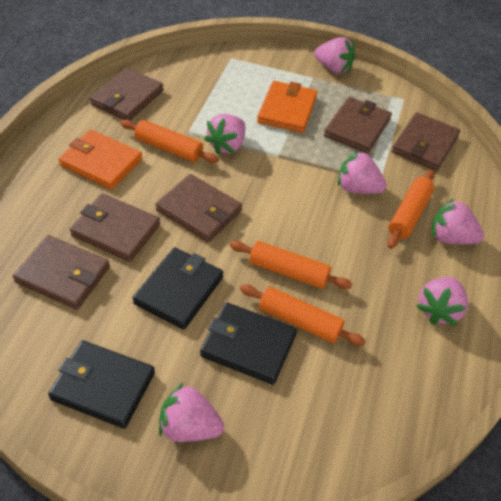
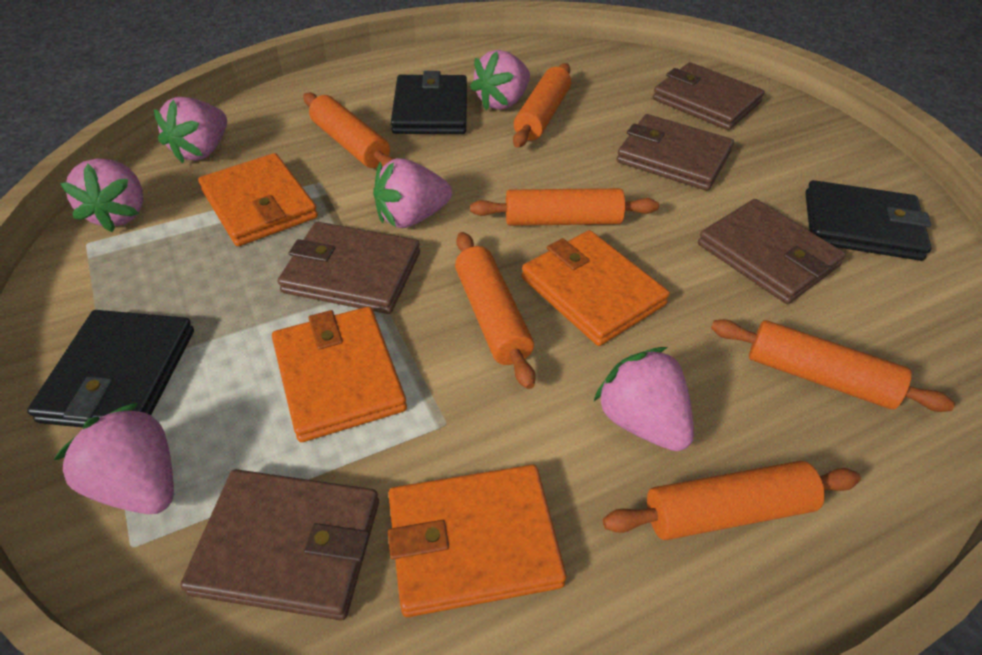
brown wallet: [13,235,110,309] [70,193,160,262] [90,68,164,120] [155,174,242,242] [324,97,392,153] [391,112,460,171] = 6 -> [180,469,379,621] [278,222,420,314] [617,114,734,191] [653,62,765,130] [698,199,846,304] = 5
orange rolling pin: [120,120,219,163] [230,241,352,289] [240,284,366,346] [387,169,435,249] = 4 -> [303,93,394,168] [455,232,536,389] [470,188,659,226] [513,63,571,148] [603,461,861,540] [711,319,955,412] = 6
orange wallet: [58,130,142,190] [257,81,317,133] = 2 -> [198,153,318,246] [272,307,407,442] [388,464,567,617] [521,230,670,346] = 4

